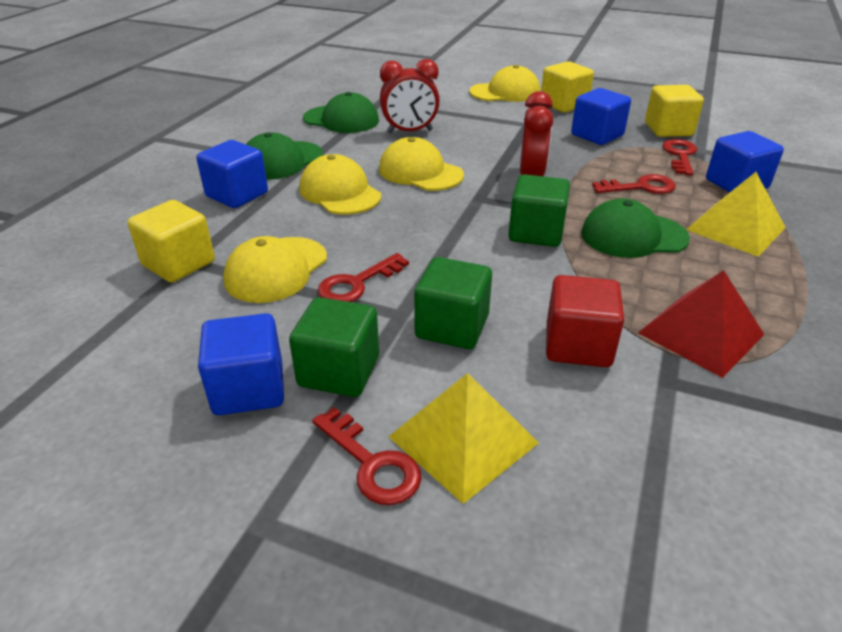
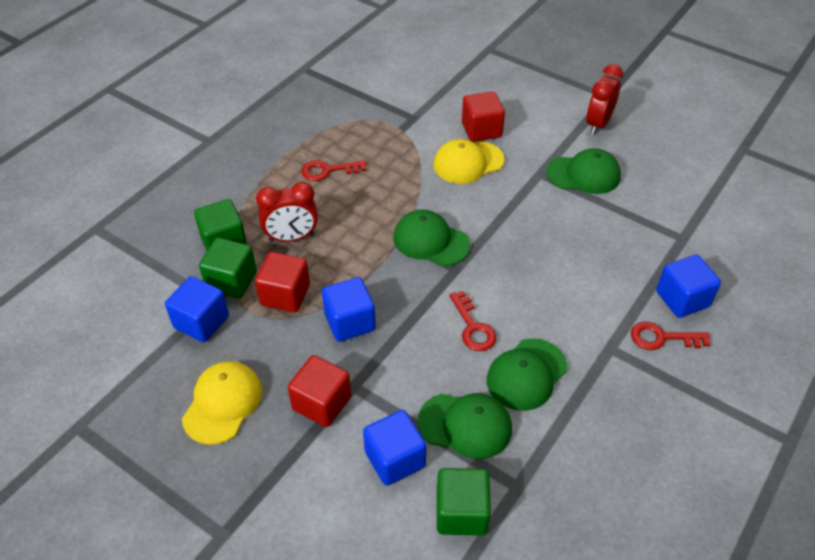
green cap: [246,133,323,180] [303,92,379,133] [581,198,690,258] = 3 -> [393,209,470,266] [418,393,512,459] [487,338,567,411] [546,148,621,194] = 4
red cube: [546,275,624,367] = 1 -> [255,252,310,313] [288,355,351,427] [462,91,505,142] = 3
red key: [312,407,422,505] [318,253,409,302] [592,174,676,194] [662,139,697,175] = 4 -> [301,160,366,181] [449,291,497,351] [631,322,710,350] = 3
red pyramid: [638,270,765,378] = 1 -> none = 0
yellow cap: [223,236,327,303] [299,154,381,215] [379,137,464,191] [469,65,540,102] = 4 -> [182,361,262,445] [433,139,504,184] = 2
yellow cube: [127,200,215,283] [541,61,594,113] [645,85,704,137] = 3 -> none = 0
yellow pyramid: [389,373,539,504] [686,172,786,257] = 2 -> none = 0

